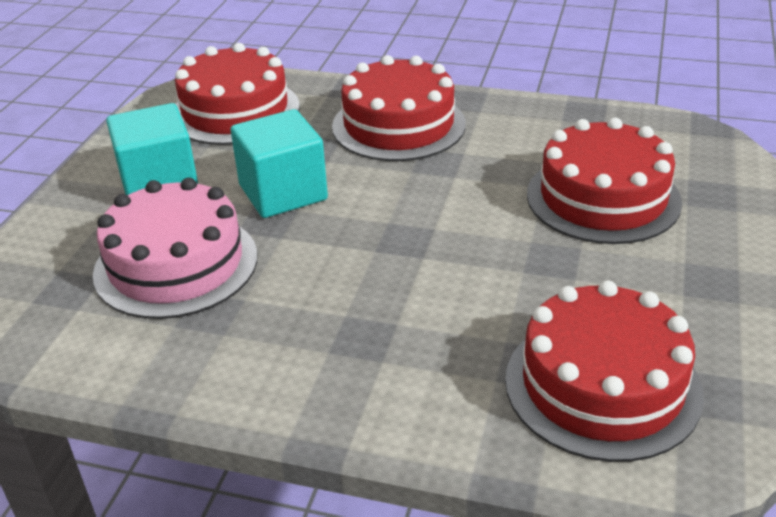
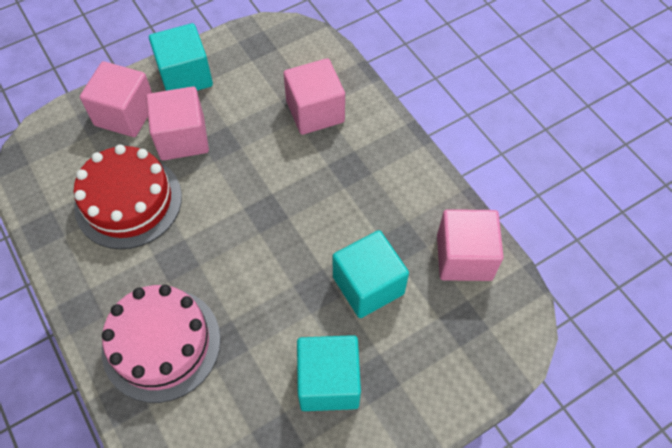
pink cube: none = 0 -> [80,61,152,137] [146,86,209,161] [283,58,345,135] [437,209,504,281] = 4
red cake: [175,43,300,145] [332,55,466,161] [505,280,704,462] [527,118,682,244] = 4 -> [74,144,182,249] = 1
turquoise cube: [106,103,198,195] [230,109,328,218] = 2 -> [149,23,213,91] [297,335,361,411] [333,230,409,318] = 3

